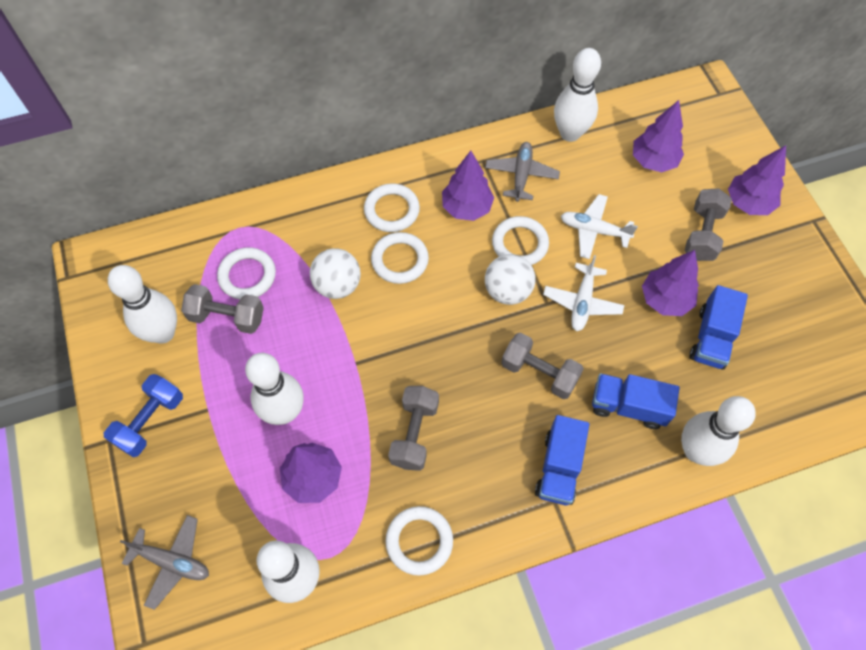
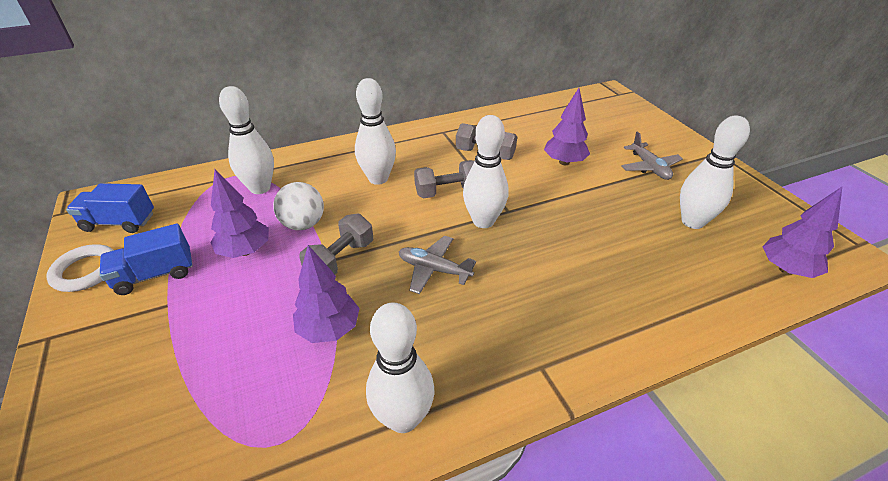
blue dumbbell: [104,374,183,457] = 1 -> none = 0
blue truck: [535,415,589,505] [592,373,679,429] [690,285,748,370] = 3 -> [66,183,154,233] [100,223,193,295] = 2
grey dumbbell: [181,284,264,334] [388,386,439,471] [501,333,584,399] [685,188,732,261] = 4 -> [299,213,373,274] [414,160,475,198] [456,123,517,160] = 3
purple tree: [280,443,342,503] [442,151,494,221] [633,100,684,173] [642,250,699,316] [728,145,786,215] = 5 -> [210,170,269,258] [293,245,360,343] [544,88,590,165] [762,187,842,278] = 4
white ball: [310,248,361,299] [485,254,536,305] = 2 -> [273,182,324,230] = 1
white plane: [543,255,624,331] [561,194,638,259] = 2 -> none = 0
white ring: [217,247,276,300] [364,183,420,232] [371,232,429,284] [385,506,453,576] [492,216,549,265] = 5 -> [46,244,114,292] = 1

